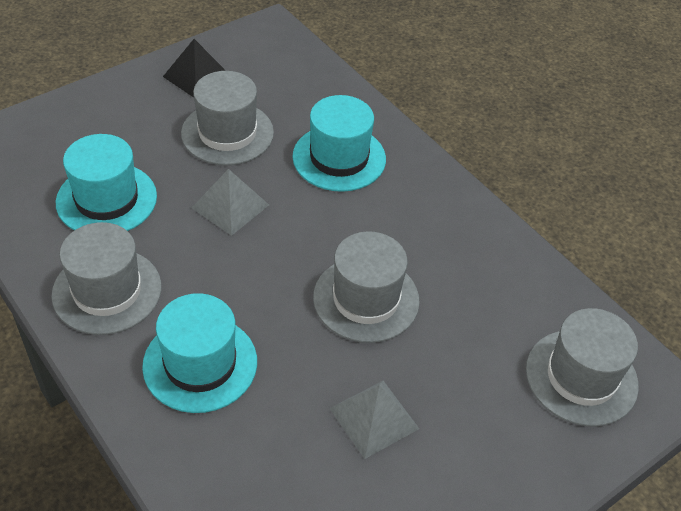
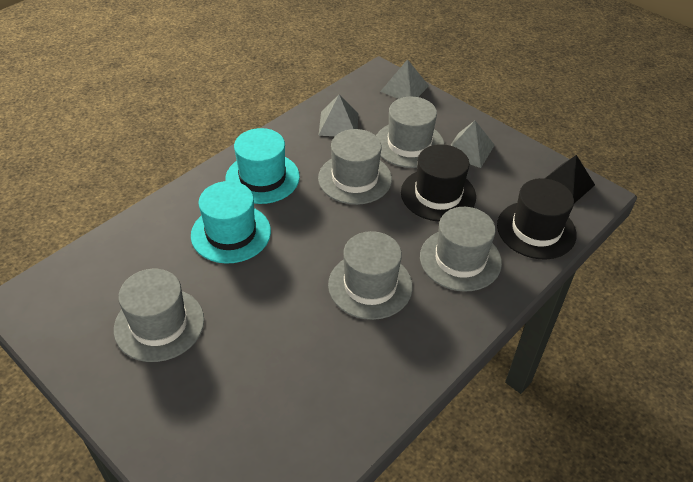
black hat: none = 0 -> [401,144,476,222] [497,178,577,259] = 2
grey hat: [51,222,162,335] [181,71,274,165] [313,231,420,343] [526,308,639,426] = 4 -> [114,269,204,362] [318,129,392,205] [328,231,413,320] [376,97,445,168] [420,207,502,292] = 5
grey pyramid: [192,169,269,236] [329,381,419,459] = 2 -> [318,95,358,136] [380,59,429,99] [450,121,495,168] = 3
turquoise hat: [56,134,157,231] [142,293,257,413] [292,95,386,192] = 3 -> [191,181,271,264] [225,128,300,204] = 2

